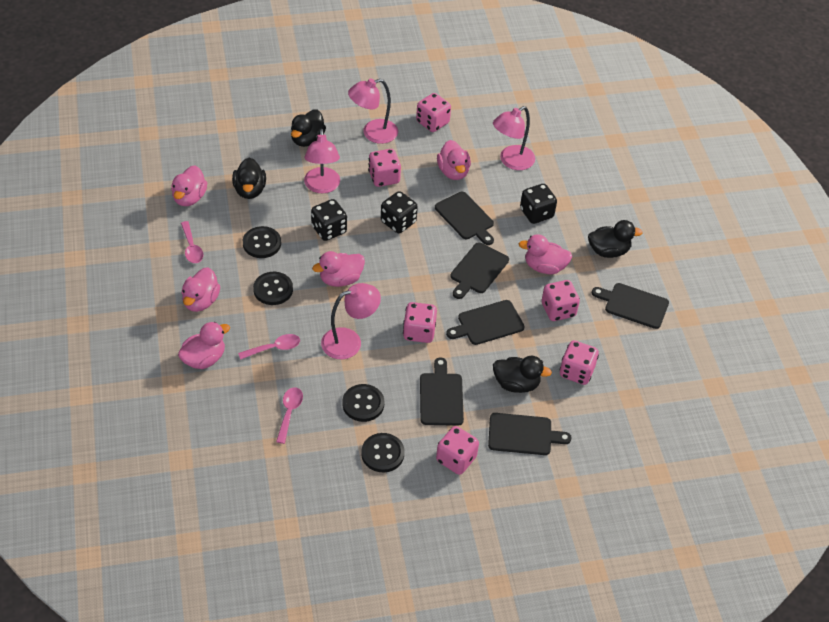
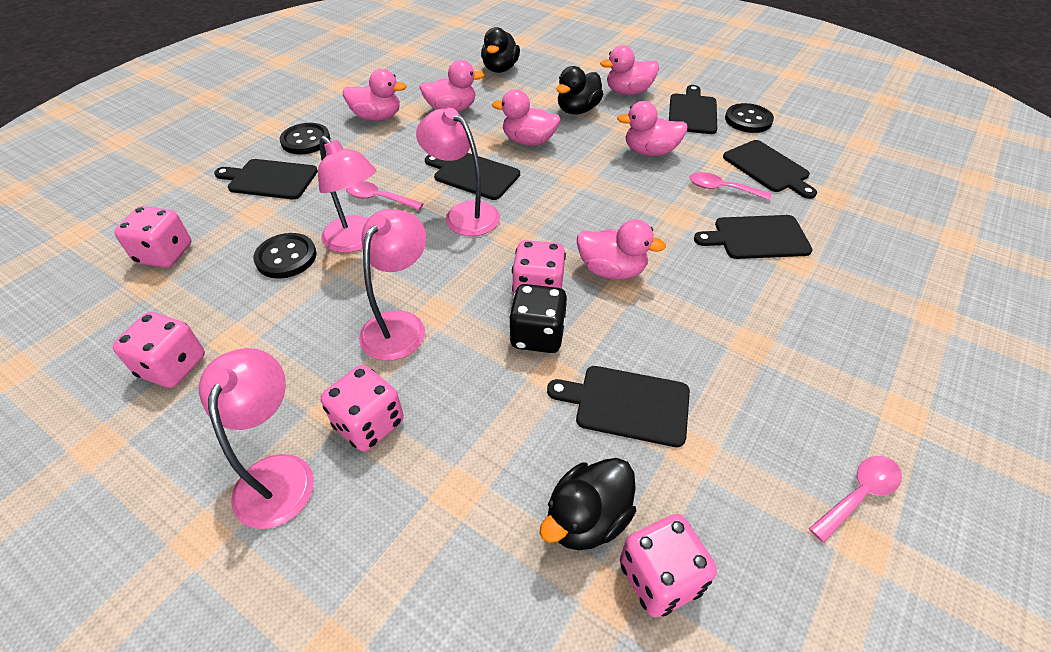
black button: [243,226,281,258] [253,272,293,305] [342,384,384,422] [361,433,405,472] = 4 -> [253,233,317,279] [280,123,330,154] [725,103,774,133] = 3
black dice: [311,199,347,241] [381,191,418,233] [520,184,557,224] = 3 -> [509,284,567,353] = 1
black duck: [232,158,266,199] [291,109,326,147] [493,356,552,393] [588,220,643,258] = 4 -> [481,27,520,73] [540,458,636,550] [556,66,603,115] = 3
pink dice: [368,149,401,187] [403,302,437,343] [416,93,451,132] [436,426,479,475] [542,280,580,321] [560,340,599,385] = 6 -> [113,312,205,388] [114,206,191,268] [321,365,404,452] [512,240,566,294] [620,514,717,617] = 5

